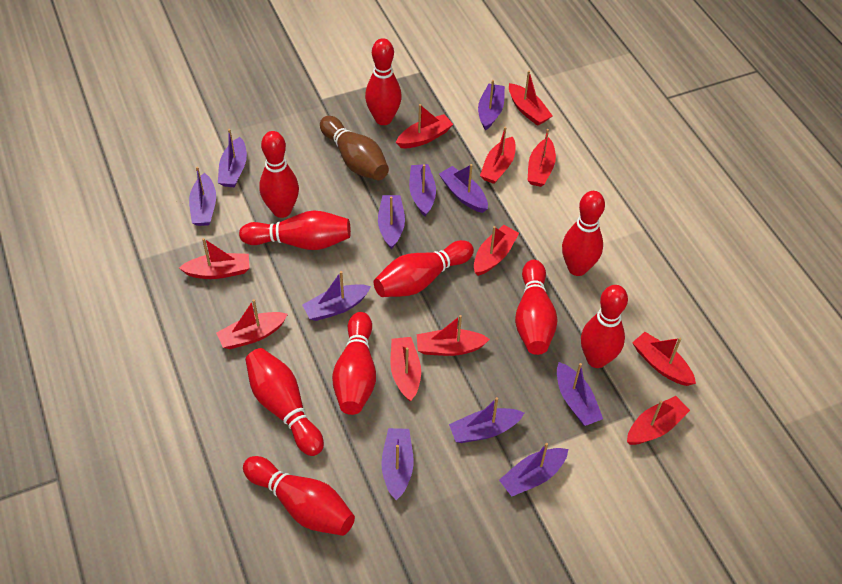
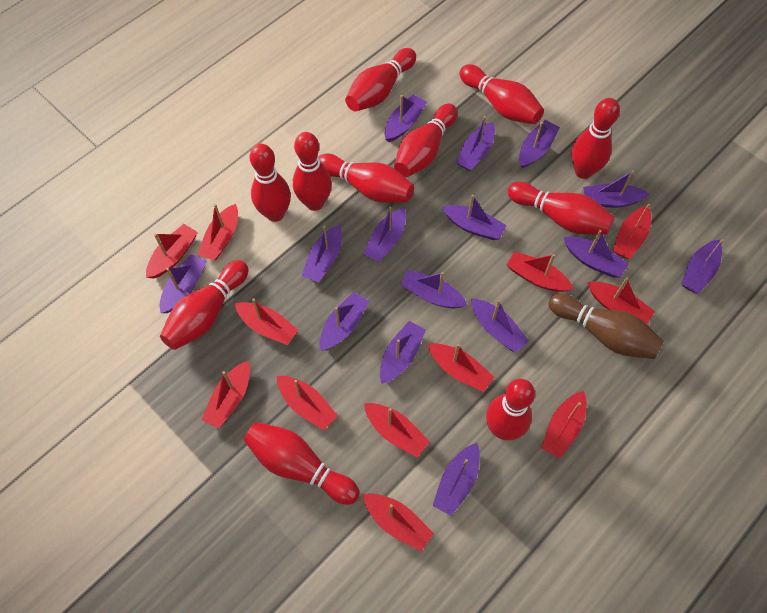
purple boat: [189,166,216,226] [218,129,247,188] [302,271,371,321] [378,195,405,249] [381,428,414,500] [409,164,436,216] [439,164,488,213] [449,397,524,443] [478,80,505,130] [499,443,568,497] [557,362,603,426] = 11 -> [159,254,207,313] [302,225,342,283] [320,292,369,351] [363,207,406,262] [380,321,426,384] [385,95,427,142] [400,270,467,309] [433,443,480,516] [442,195,507,240] [456,116,495,171] [471,298,529,353] [519,120,560,168] [563,230,629,278] [583,170,650,208] [681,239,724,294] = 15
red boat: [179,238,250,279] [216,299,288,349] [390,337,421,401] [396,104,453,148] [417,315,490,356] [474,225,519,276] [480,127,516,184] [509,71,553,126] [527,129,556,187] [627,396,690,445] [632,332,696,386] = 11 -> [146,224,198,278] [197,204,238,260] [202,361,250,429] [235,298,298,345] [277,376,338,430] [363,493,434,552] [364,403,430,457] [428,343,494,392] [507,251,573,292] [541,391,586,459] [588,277,655,324] [613,204,651,259] = 12
red bowling pin: [239,210,351,250] [243,456,355,536] [245,348,324,456] [259,131,299,218] [332,312,376,415] [365,38,402,125] [374,240,474,297] [515,260,558,355] [562,191,605,276] [581,285,628,368] = 10 -> [160,260,249,350] [244,422,359,505] [250,144,291,222] [293,132,332,211] [318,153,414,203] [345,48,416,111] [394,104,457,177] [460,64,544,124] [486,379,535,441] [508,182,614,235] [572,98,620,179] = 11

